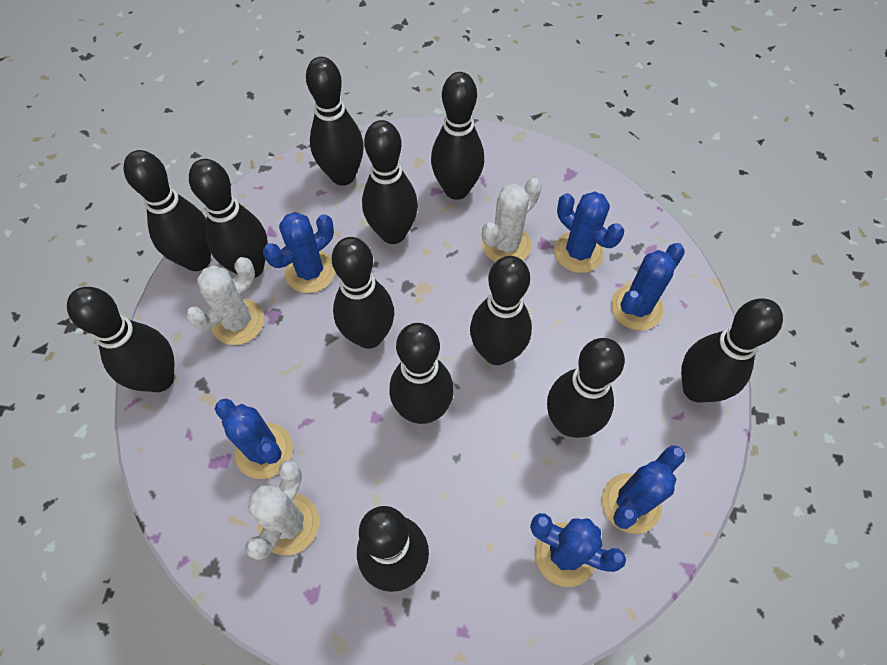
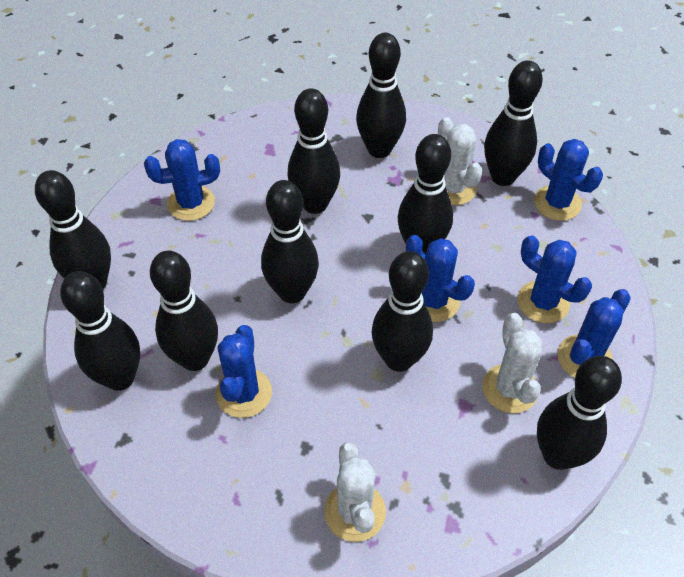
black bowling pin: [67,287,174,392] [123,150,211,271] [189,159,268,278] [306,57,364,186] [332,237,394,349] [357,506,429,592] [362,120,418,244] [390,323,454,424] [431,72,484,200] [470,256,532,365] [547,338,625,438] [681,298,783,403] = 12 -> [35,170,111,289] [60,271,140,391] [150,250,218,371] [261,180,319,303] [287,88,340,214] [356,33,406,158] [372,251,433,372] [398,134,453,254] [484,60,543,186] [537,356,622,470] = 10

